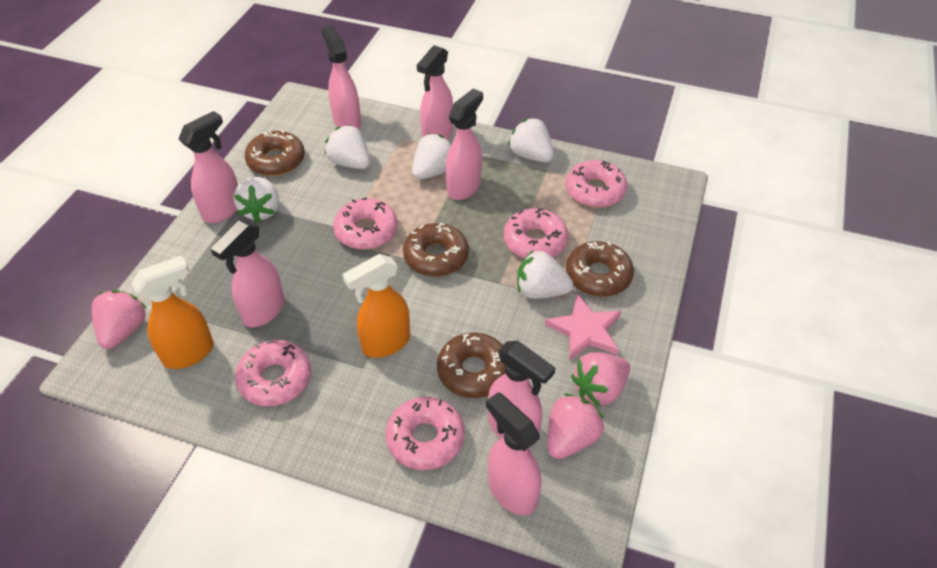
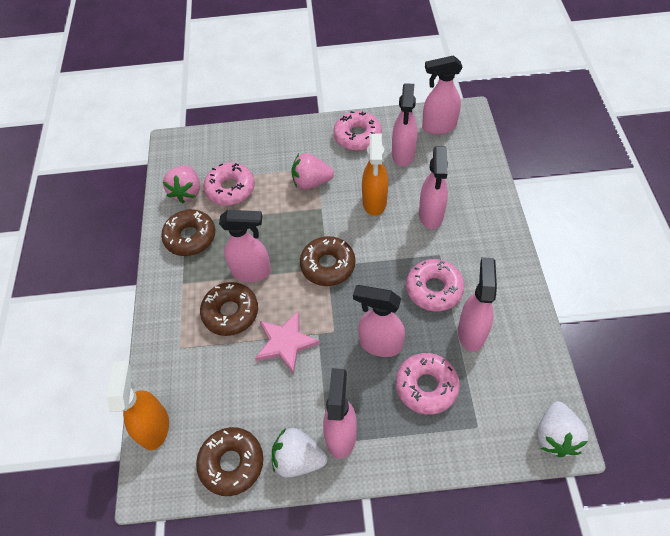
pink donut: [235,340,311,406] [333,197,398,250] [385,397,465,470] [504,208,568,259] [566,160,627,208] = 5 -> [204,163,255,206] [333,111,382,151] [396,353,460,415] [406,259,465,312] = 4
pink strawberry: [92,290,147,349] [547,394,604,459] [571,352,630,407] = 3 -> [163,165,200,203] [291,153,334,190] = 2
white strawberry: [233,177,279,223] [325,125,370,169] [412,133,451,179] [508,118,554,162] [517,250,573,299] = 5 -> [272,428,327,477] [537,401,589,457] = 2

